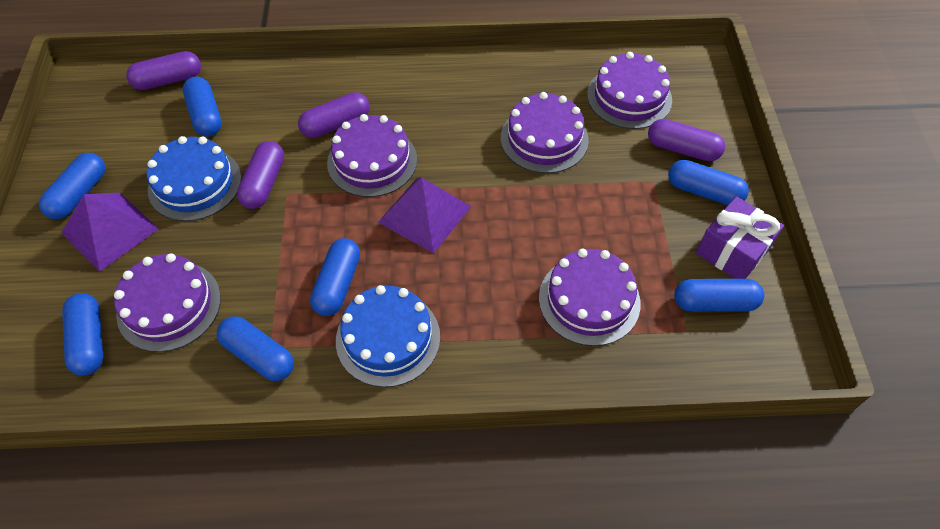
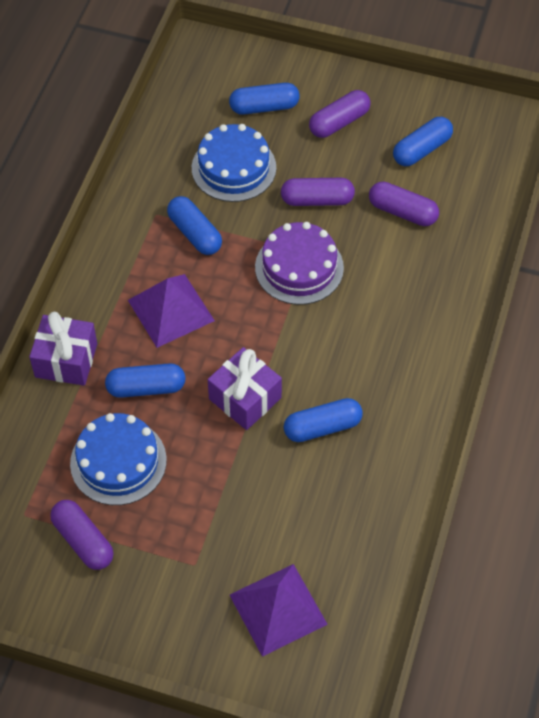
blue capsule: [39,153,105,219] [62,293,103,376] [183,77,222,136] [217,316,294,381] [310,238,360,316] [668,160,749,205] [674,279,764,312] = 7 -> [105,363,185,398] [167,196,222,255] [229,83,300,115] [284,398,363,442] [393,117,453,166] = 5
purple cake: [114,253,221,352] [327,114,417,197] [501,92,589,173] [539,249,641,346] [587,52,672,129] = 5 -> [255,222,344,305] = 1
purple gift: [696,196,784,279] = 1 -> [29,312,97,386] [208,347,282,430] = 2

